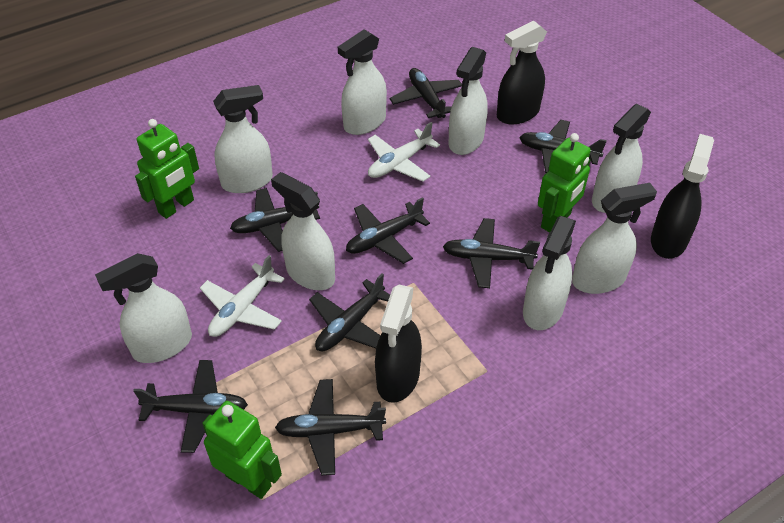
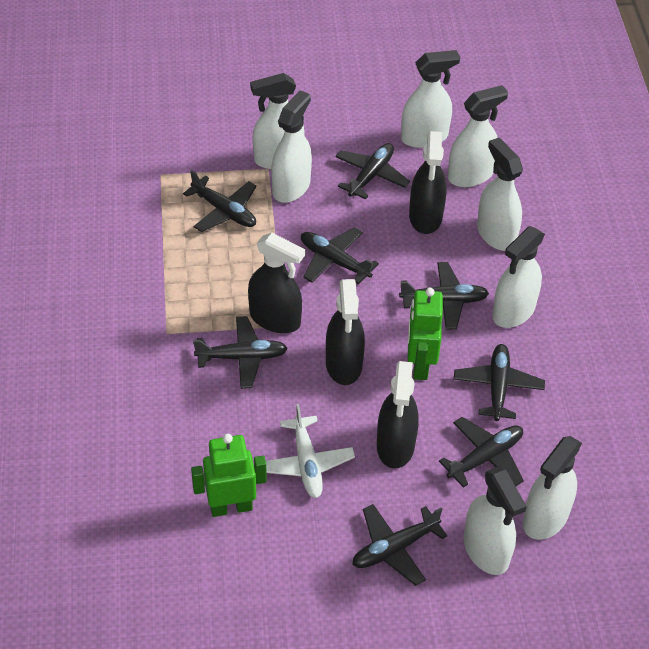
black spray bottle: [375,284,422,403] [497,21,547,124] [651,134,714,259] = 3 -> [248,233,305,333] [326,279,365,385] [377,361,419,468] [409,131,447,234] = 4
green robot: [135,119,199,219] [202,401,282,499] [538,133,591,232] = 3 -> [191,434,267,517] [408,288,443,380] = 2
white plane: [200,255,285,337] [368,122,440,182] = 2 -> [266,404,355,498] = 1

